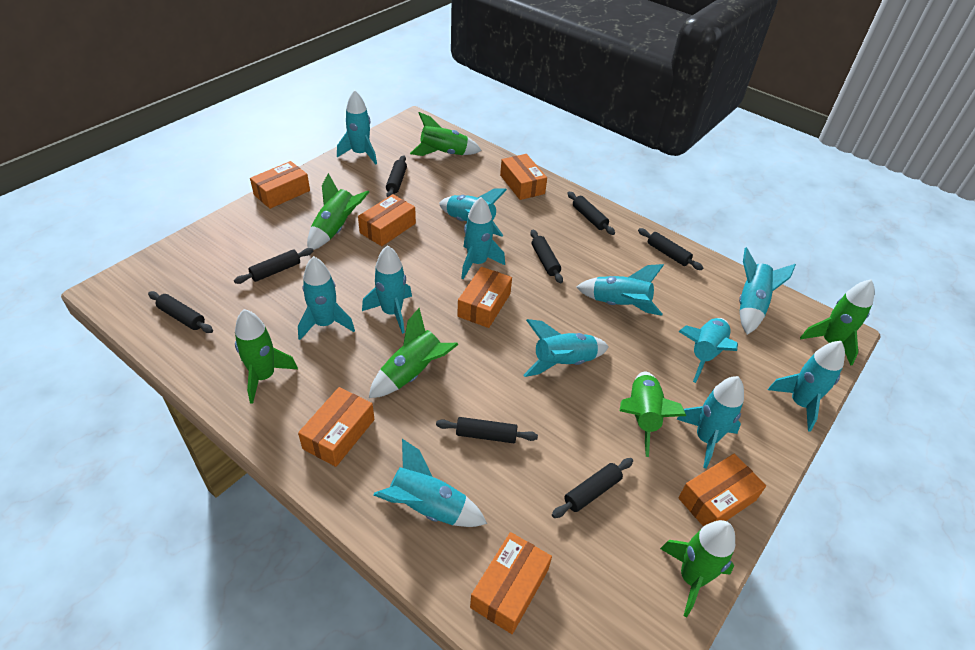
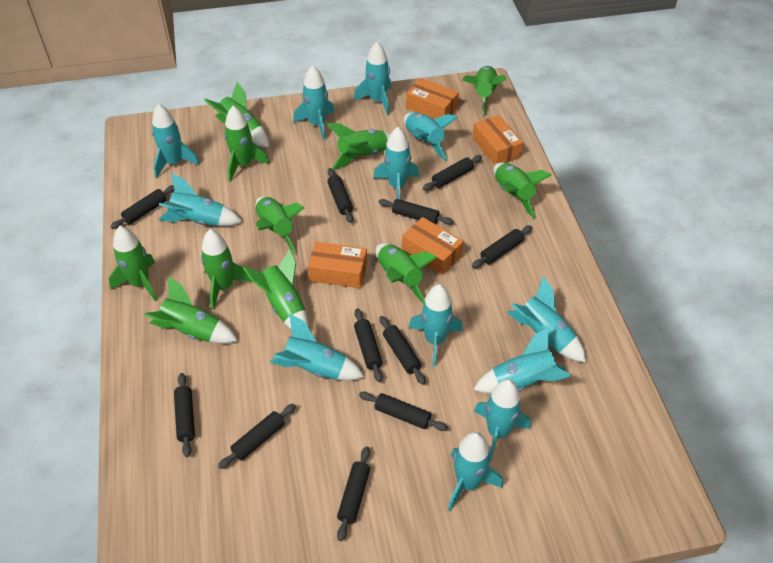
black rolling pin: [148,291,213,333] [234,248,313,284] [386,155,407,197] [436,417,538,443] [530,230,563,284] [552,458,633,518] [567,192,615,235] [638,228,703,270] = 8 -> [110,185,175,229] [174,373,195,457] [218,404,296,469] [328,168,353,223] [337,446,370,541] [354,308,383,382] [359,392,448,431] [378,199,454,225] [379,316,426,385] [423,155,482,191] [472,226,532,268] = 11
green rocket: [235,309,298,404] [307,173,369,250] [369,308,459,398] [410,112,482,156] [620,372,686,457] [660,520,735,617] [800,279,875,366] = 7 -> [109,226,157,301] [144,277,238,344] [201,229,252,310] [204,82,269,147] [224,106,270,182] [243,249,308,329] [256,196,305,254] [327,123,391,170] [376,243,437,304] [462,66,506,115] [493,163,551,219] = 11
orange box: [250,161,310,209] [298,387,374,467] [358,194,416,246] [457,267,512,328] [470,532,552,634] [500,154,547,200] [679,454,766,526] = 7 -> [308,242,367,288] [402,217,464,275] [406,78,459,119] [472,115,523,165] = 4

